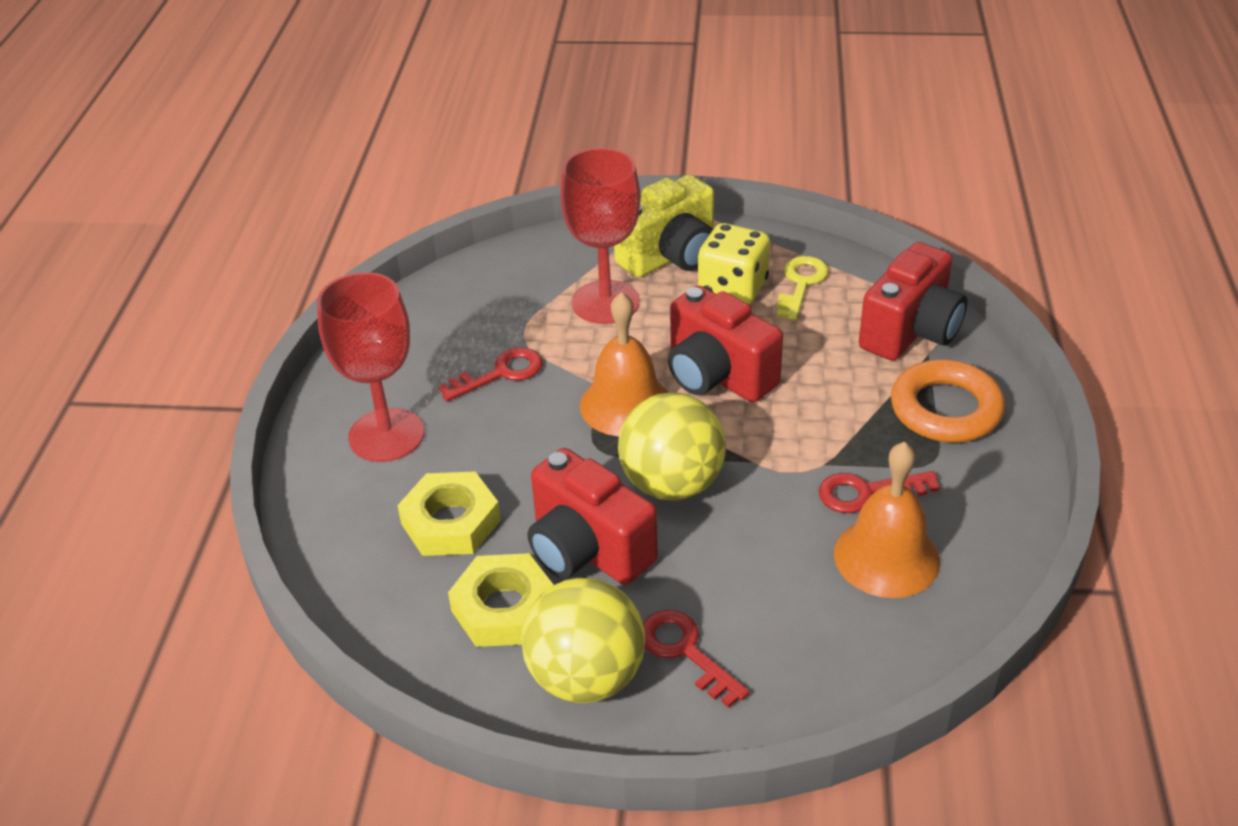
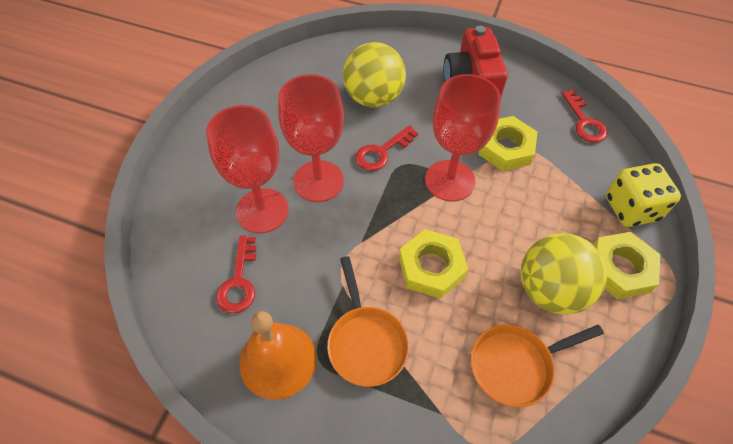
orange bell: [580,292,669,436] [834,442,940,598] = 2 -> [239,311,317,400] = 1
orange pan: none = 0 -> [327,256,409,387] [471,324,604,407] = 2
orange ring: [891,359,1005,442] = 1 -> none = 0
red camera: [527,448,658,585] [668,286,783,402] [859,242,967,361] = 3 -> [443,26,508,97] = 1
red goblet: [317,272,424,462] [560,148,641,324] = 2 -> [206,105,289,233] [278,74,344,202] [425,74,501,201] = 3
yellow camera: [614,175,714,277] = 1 -> none = 0
yellow key: [777,256,829,320] = 1 -> none = 0
yellow nut: [397,472,501,556] [448,553,554,647] = 2 -> [399,229,468,299] [478,116,538,171] [593,232,660,299] = 3

